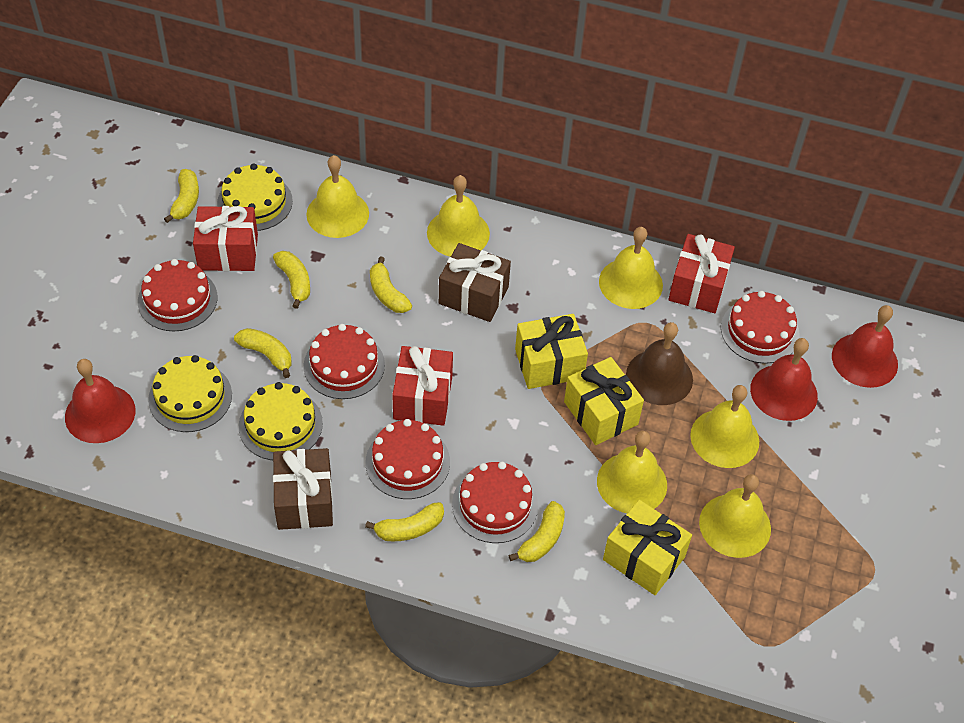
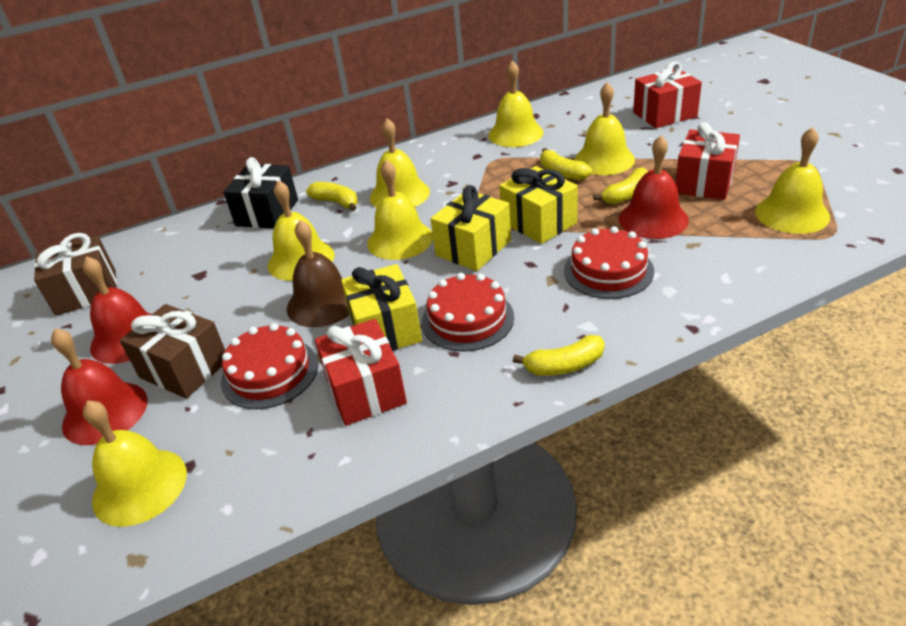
black gift: none = 0 -> [223,157,298,229] = 1
red cake: [138,259,218,331] [304,324,385,399] [365,419,450,499] [452,462,538,543] [721,291,800,364] = 5 -> [221,323,318,409] [422,273,514,351] [564,226,654,299] = 3
yellow banana: [164,169,199,223] [234,328,292,378] [273,251,310,309] [365,502,444,541] [370,256,412,313] [509,501,565,562] = 6 -> [306,182,358,211] [513,335,605,376] [540,148,592,180] [593,167,648,204] = 4
yellow bell: [306,155,369,238] [427,175,490,257] [597,431,667,513] [599,227,663,309] [690,385,759,468] [699,474,771,558] = 6 -> [83,400,187,527] [268,180,335,281] [367,160,433,260] [370,118,430,208] [488,61,544,147] [574,82,635,175] [755,127,830,234] = 7
yellow cake: [148,355,232,432] [217,163,293,231] [239,382,323,460] = 3 -> none = 0

